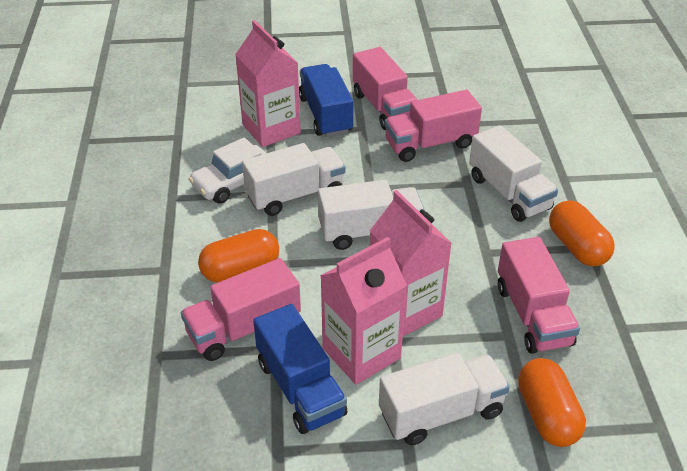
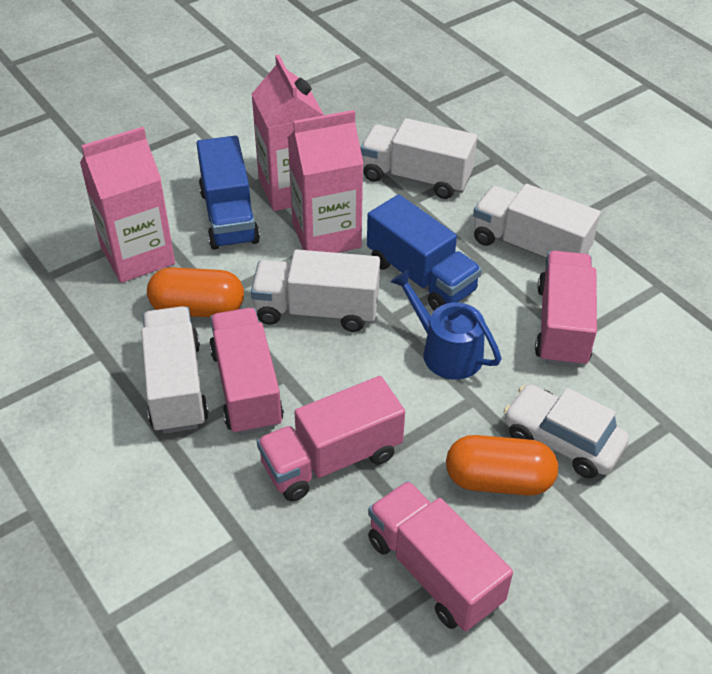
blue watering can: none = 0 -> [391,270,501,380] = 1
orange capsule: [198,229,279,283] [518,358,586,447] [549,200,615,266] = 3 -> [147,267,244,317] [446,435,558,496] = 2

